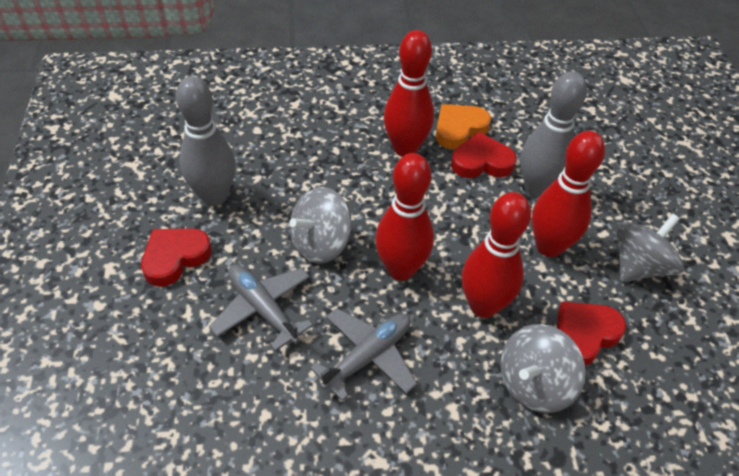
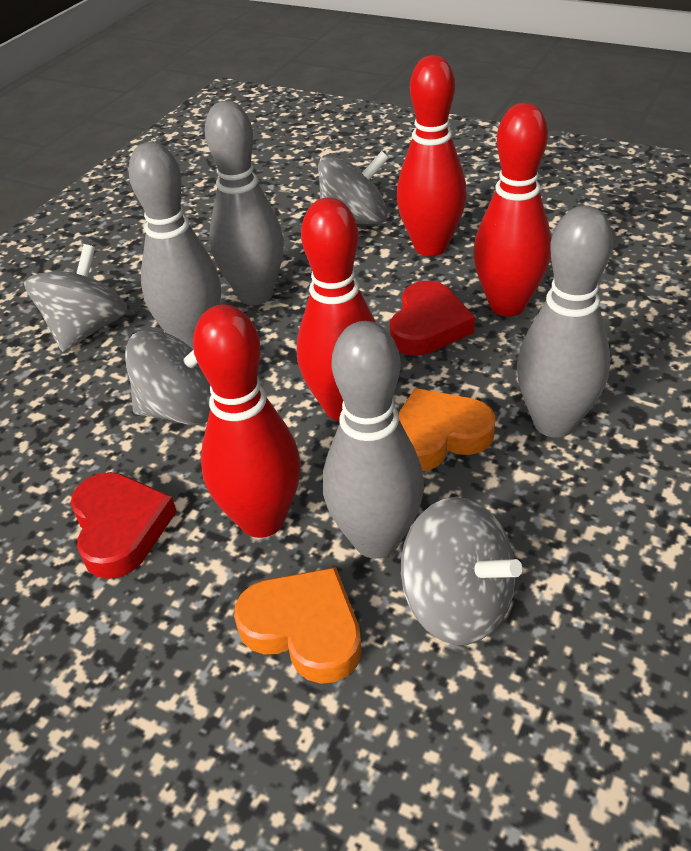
grey bowling pin: [176,76,236,206] [520,71,587,198] = 2 -> [128,142,221,349] [205,101,284,305] [323,321,424,559] [517,206,613,438] = 4
grey plane: [209,264,313,351] [310,308,417,401] = 2 -> none = 0
grey spinning top: [289,187,352,264] [500,324,586,413] [616,214,684,282] = 3 -> [24,244,128,352] [125,329,211,425] [318,151,389,224] [401,497,522,645] = 4
orange heart: [436,104,491,149] = 1 -> [234,567,362,684] [398,388,496,471] = 2
red heart: [141,228,212,287] [451,132,516,178] [557,301,626,366] = 3 -> [71,472,177,579] [390,281,475,356] = 2

